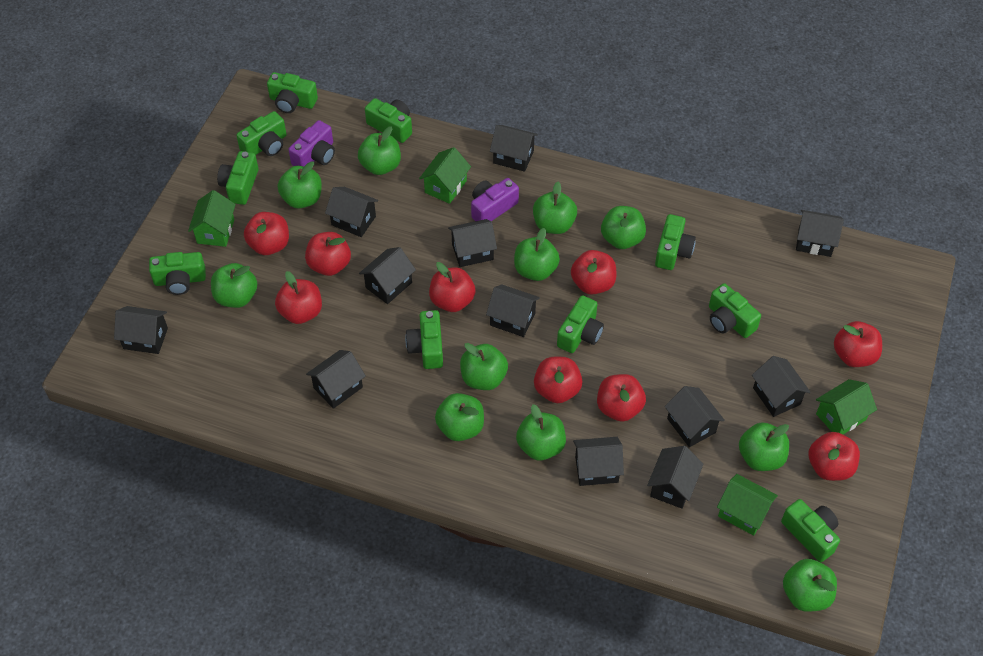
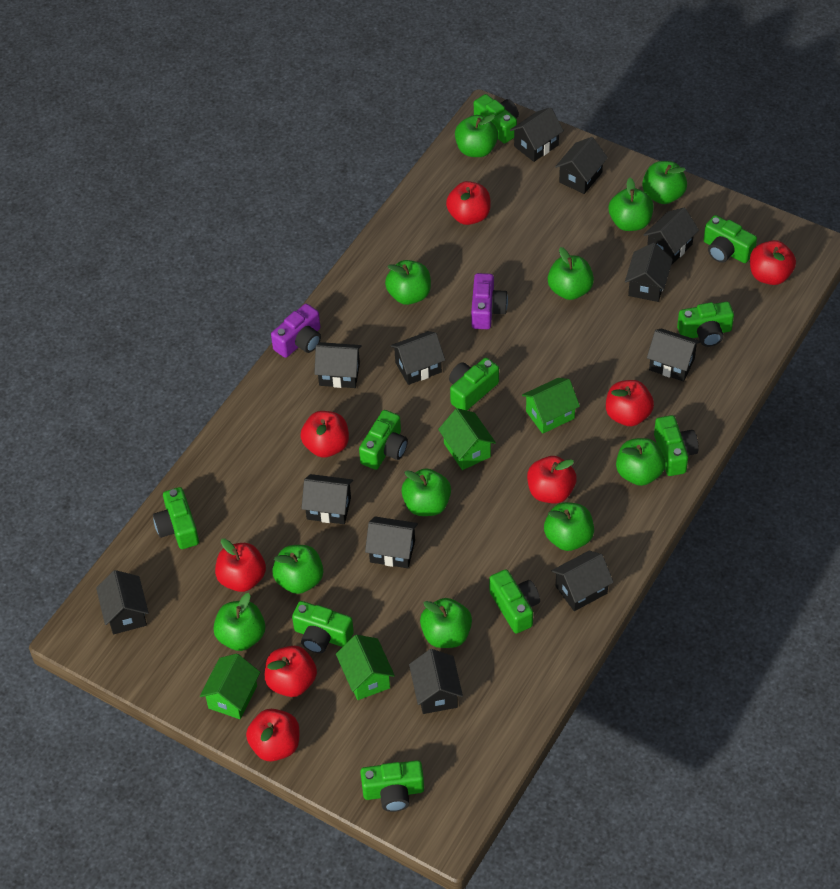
red apple: [244,212,289,255] [275,271,322,324] [305,232,351,276] [429,262,475,312] [534,357,583,403] [571,250,616,295] [597,374,646,422] [808,432,860,481] [834,321,882,367] = 9 -> [215,538,266,592] [246,709,299,762] [265,646,317,697] [300,411,349,458] [446,181,491,225] [527,456,577,503] [606,380,654,426] [750,240,796,285] = 8

